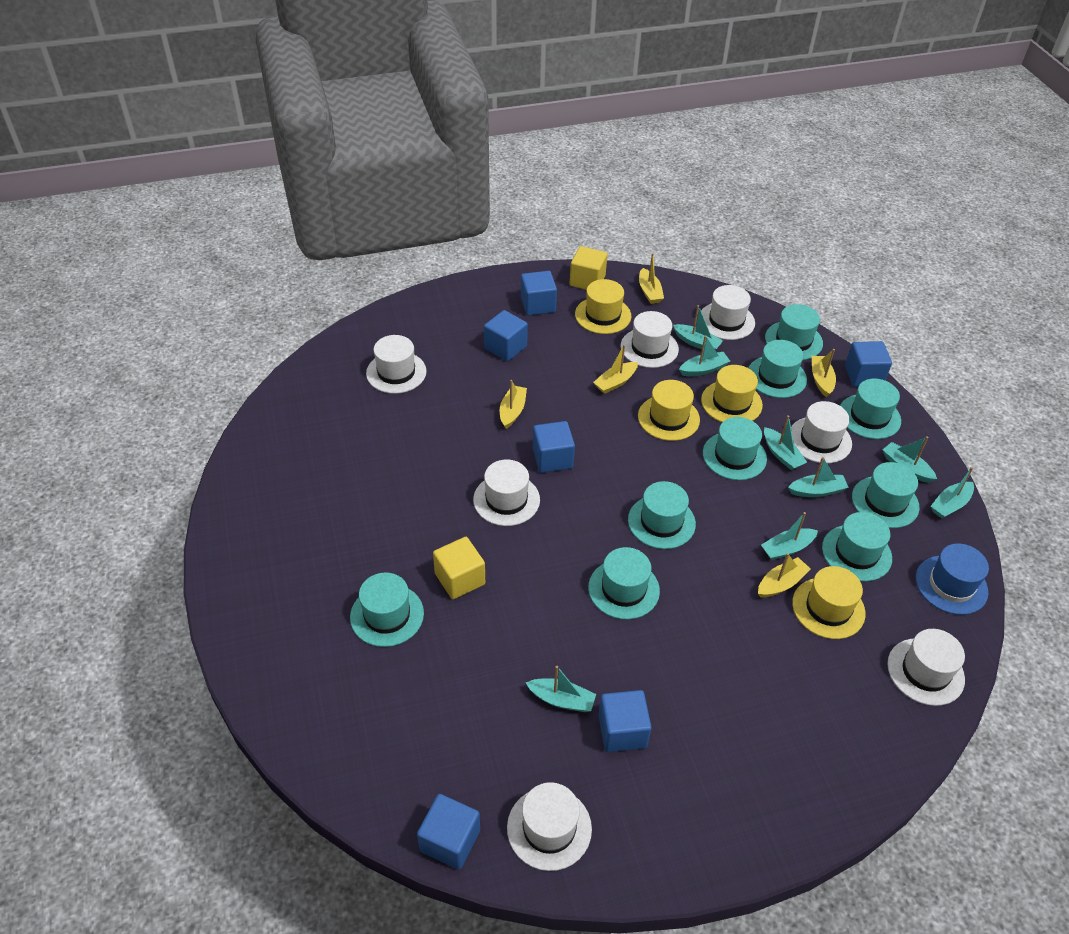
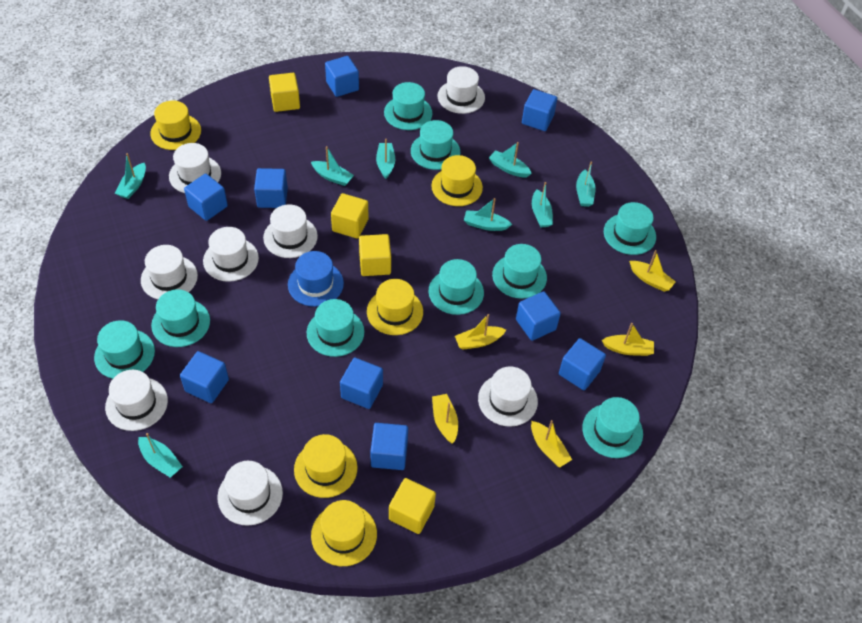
blue cube: [417,794,480,870] [484,310,528,361] [521,271,557,316] [533,421,575,473] [598,690,652,752] [845,341,892,386] = 6 -> [180,351,229,403] [184,174,228,221] [254,168,288,208] [325,56,359,97] [340,358,383,409] [370,423,408,470] [516,291,561,341] [522,89,557,131] [559,338,606,390] = 9
white hat: [366,335,427,394] [473,459,540,526] [507,782,592,871] [621,311,679,368] [701,285,755,340] [791,401,852,463] [887,629,965,706] = 7 -> [105,370,168,431] [141,245,198,299] [169,143,221,193] [203,227,259,282] [217,461,283,526] [263,204,318,258] [438,66,485,114] [478,366,538,427] = 8
yellow cube: [433,537,485,599] [570,246,608,290] = 2 -> [269,73,300,112] [331,193,368,239] [359,234,391,276] [389,478,436,534] = 4
yellow hat: [575,279,631,334] [638,380,700,441] [701,365,763,422] [792,566,866,639] = 4 -> [150,101,201,150] [294,434,357,498] [311,500,377,566] [367,279,423,335] [431,155,483,206] = 5

